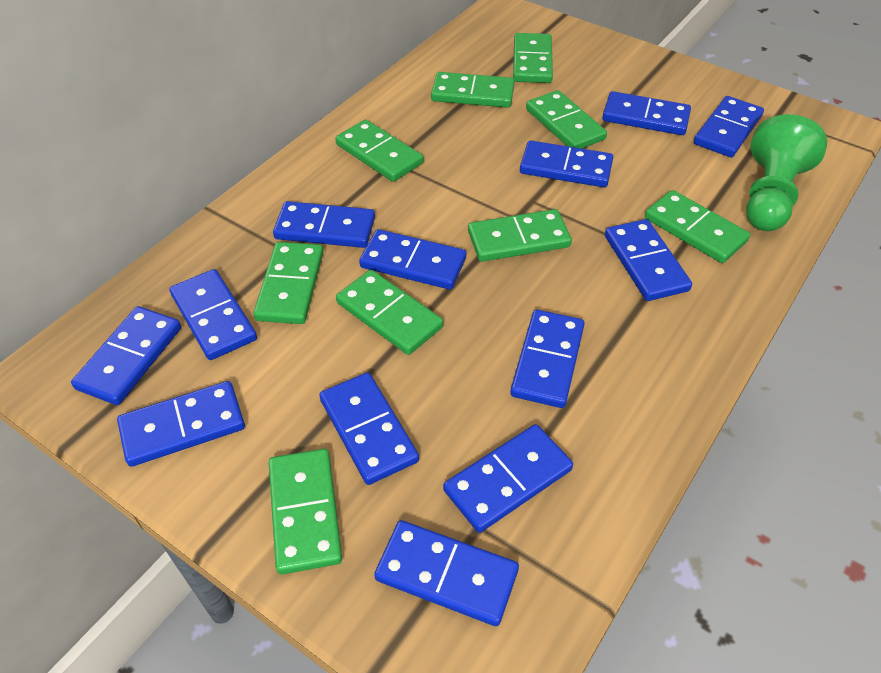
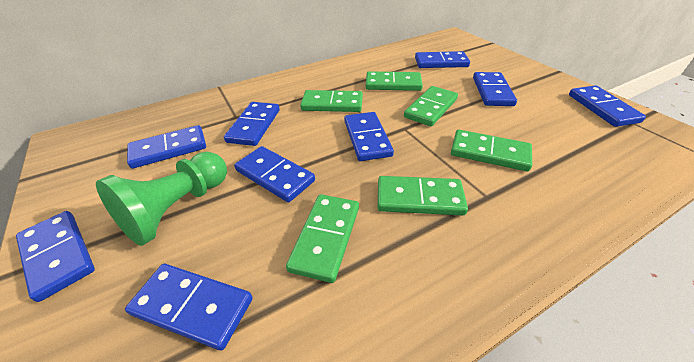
blue domino: [71,306,181,405] [117,381,245,467] [169,269,257,360] [273,201,375,248] [319,372,419,485] [359,229,466,289] [374,520,519,626] [443,424,573,533] [511,309,585,408] [520,140,613,187] [602,91,691,135] [605,219,692,301] [694,96,764,157] = 13 -> [16,211,95,302] [125,264,253,350] [127,125,206,169] [224,102,280,146] [234,146,315,202] [344,112,394,161] [415,51,470,68] [473,72,517,106] [569,85,646,127] = 9
green domino: [253,242,324,324] [269,449,342,574] [335,120,423,182] [336,270,443,355] [431,72,515,108] [468,209,572,262] [513,33,553,83] [526,90,607,149] [645,190,750,263] = 9 -> [286,194,359,283] [300,90,363,112] [366,71,423,91] [378,176,468,215] [404,86,458,126] [451,130,532,171] = 6

